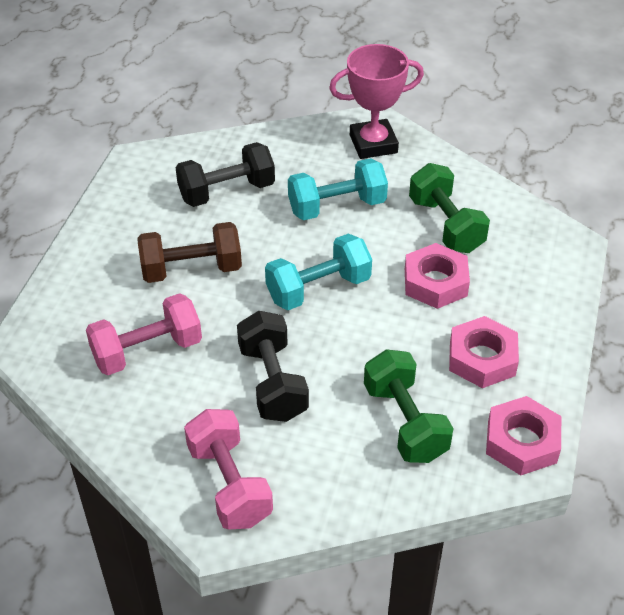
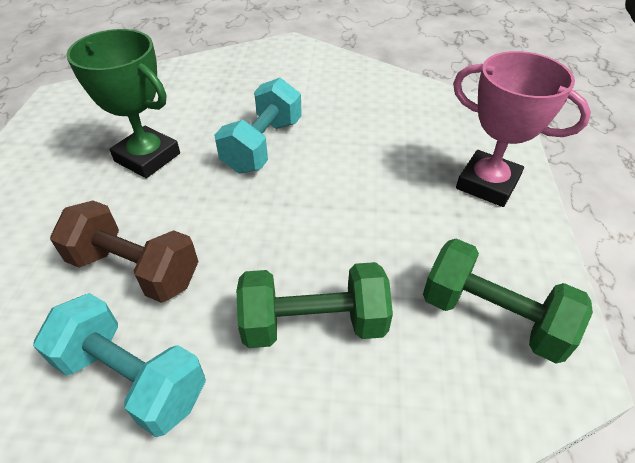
black dumbbell: [176,142,275,207] [237,311,309,422] = 2 -> none = 0
green trophy: none = 0 -> [66,29,180,178] = 1
pink dumbbell: [86,293,202,375] [184,409,273,529] = 2 -> none = 0
pink nut: [405,243,470,309] [449,316,519,388] [486,396,561,475] = 3 -> none = 0

